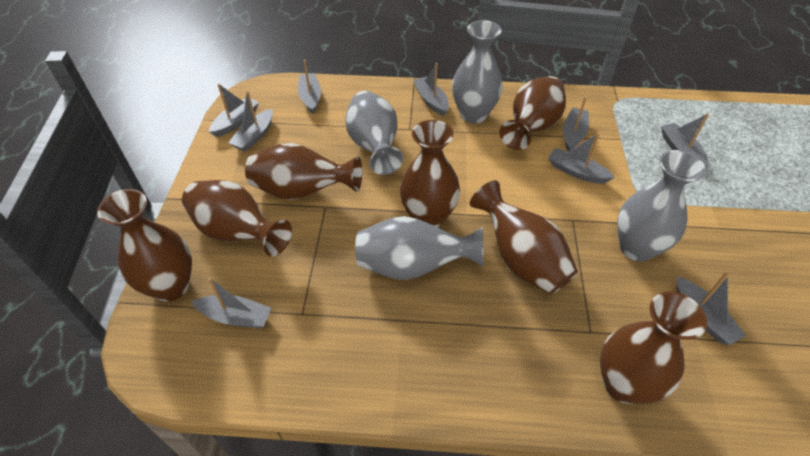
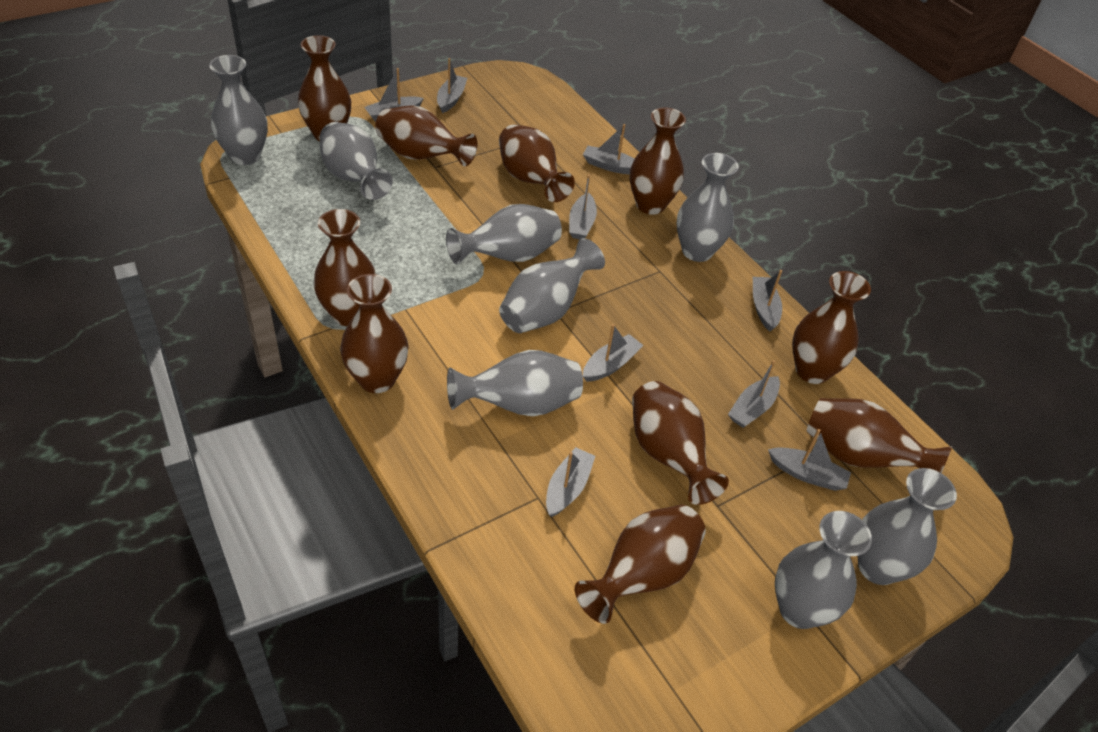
brown vase: [97,189,192,302] [182,180,292,257] [245,143,362,200] [400,120,460,228] [470,180,578,294] [499,76,566,150] [600,291,707,404] = 7 -> [298,35,351,141] [313,209,376,326] [340,274,409,393] [375,105,477,166] [499,124,575,202] [575,505,706,624] [630,107,686,215] [632,381,729,505] [792,271,871,384] [807,398,952,473] = 10
grey vase: [345,91,403,175] [355,216,484,280] [452,20,503,123] [617,150,706,262] = 4 -> [209,55,268,165] [320,122,393,200] [446,204,562,264] [447,350,583,416] [499,238,605,333] [677,153,739,262] [775,511,872,629] [857,468,957,585] = 8

